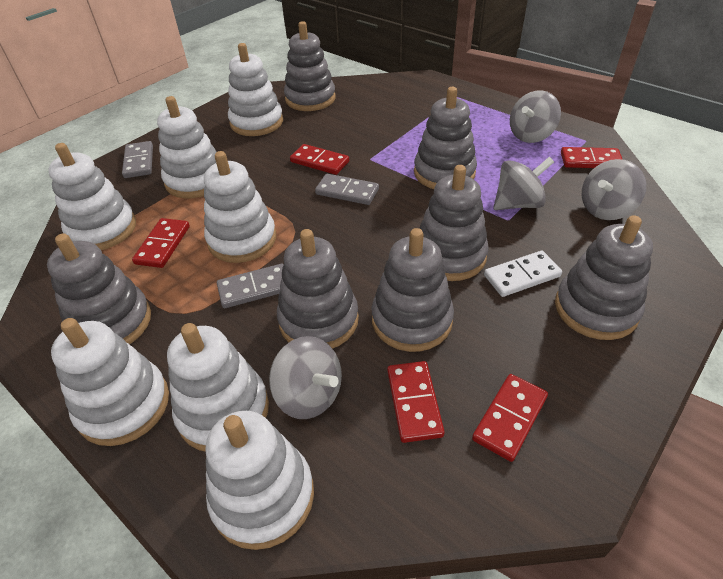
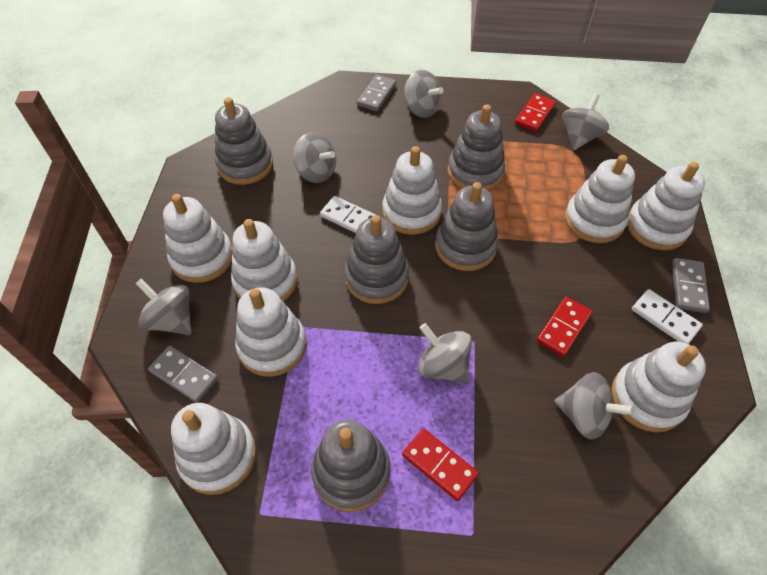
grey spinning top: [269,336,342,419] [493,157,554,210] [510,90,561,143] [582,159,646,220] = 4 -> [135,278,192,335] [293,132,336,183] [404,70,444,118] [418,323,472,384] [554,372,634,440] [562,94,609,151] = 6
grey stacking toy: [47,233,151,344] [277,229,359,349] [284,21,336,111] [372,228,454,352] [414,87,477,189] [419,165,489,281] [555,215,653,340] = 7 -> [215,97,273,185] [311,419,390,512] [344,215,409,304] [435,182,498,271] [448,104,505,190] = 5
red domino: [132,218,190,268] [290,144,349,175] [387,361,445,443] [472,374,548,462] [561,147,623,168] = 5 -> [402,429,479,501] [515,94,556,132] [537,297,592,357] = 3
white domino: [484,251,562,297] = 1 -> [320,196,376,233] [632,289,703,344] = 2
white stacking toy: [48,143,136,250] [51,318,169,446] [157,96,217,198] [167,323,269,452] [204,151,276,263] [205,411,314,550] [228,43,283,136] = 7 -> [163,194,232,283] [171,403,256,495] [231,219,298,302] [235,287,307,377] [382,146,442,235] [565,155,635,243] [612,342,706,432] [627,162,705,250] = 8

